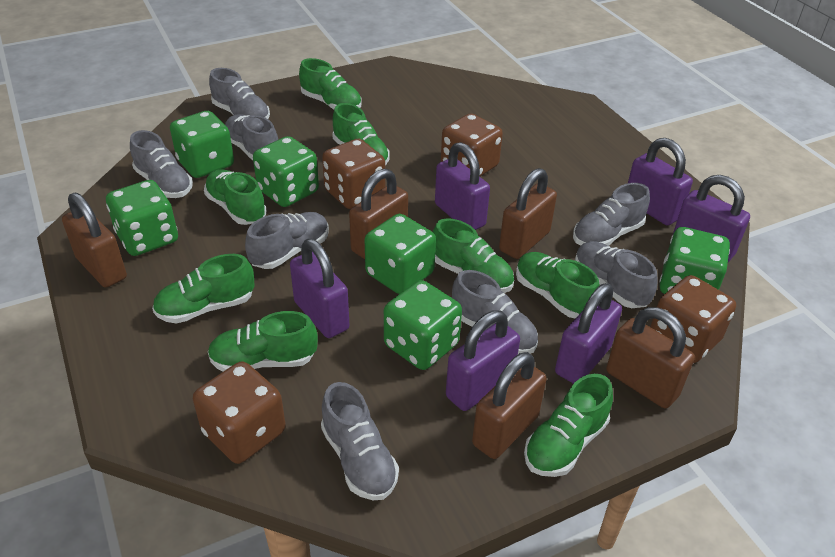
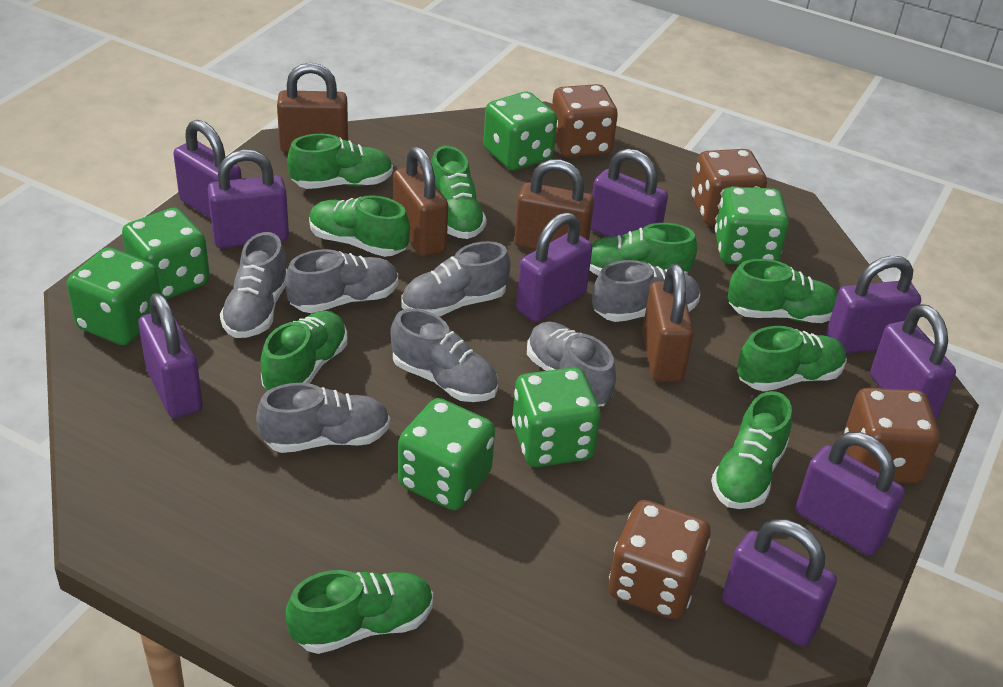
brown padlock: [62,193,127,287] [349,169,408,259] [472,352,547,459] [499,168,557,259] [606,307,695,409] = 5 -> [277,63,348,152] [393,146,448,257] [514,159,594,250] [642,264,694,382] = 4
green shoe: [152,254,255,324] [204,169,267,225] [208,311,318,372] [299,58,362,109] [332,103,390,165] [433,218,514,293] [516,252,600,319] [524,374,613,477] = 8 -> [261,311,347,391] [286,570,433,654] [287,134,393,189] [309,195,410,257] [431,146,487,239] [590,223,697,275] [711,391,792,509] [728,259,838,323] [737,326,847,391] = 9
grey shoe: [130,130,193,198] [209,68,270,119] [225,114,278,160] [245,212,329,269] [321,382,399,500] [452,270,538,354] [573,183,650,246] [575,241,658,308] = 8 -> [220,232,287,338] [256,383,390,453] [285,249,398,313] [391,309,498,402] [401,241,511,316] [527,321,616,406] [592,260,700,322] = 7
purple padlock: [290,239,349,338] [435,142,490,230] [446,310,520,411] [555,283,622,384] [628,138,693,226] [673,175,750,262] = 6 -> [138,293,203,418] [173,120,242,219] [208,150,289,248] [516,212,593,322] [591,149,668,237] [722,519,837,647] [796,432,905,556] [826,256,921,353] [870,304,956,419] = 9

